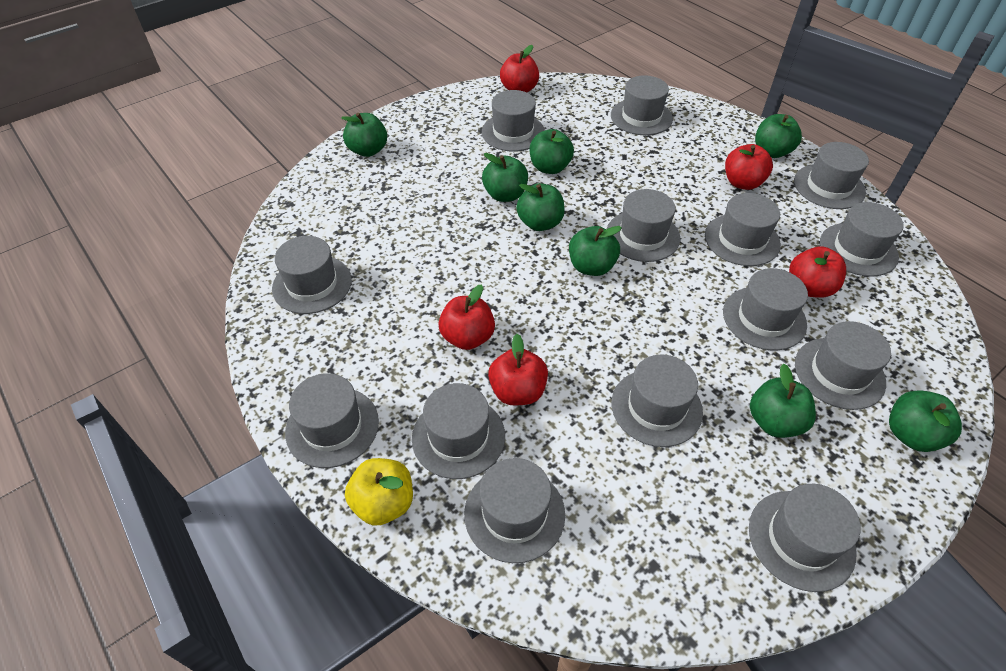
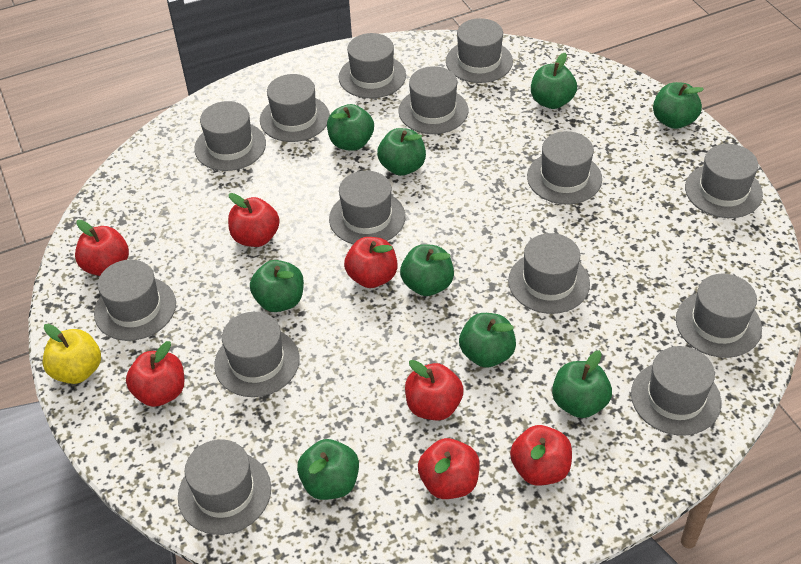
green apple: [341,113,387,157] [482,153,528,202] [516,183,565,231] [530,129,574,174] [569,226,622,276] [750,364,816,438] [755,114,802,158] [889,390,962,452] = 8 -> [250,260,304,312] [297,439,359,500] [327,104,374,151] [377,128,426,176] [400,244,454,296] [459,313,516,368] [531,53,577,109] [552,350,612,418] [653,82,704,129] = 9
red apple: [439,284,495,350] [488,334,548,405] [500,45,539,92] [725,144,773,190] [789,246,846,298] = 5 -> [75,220,129,276] [126,341,185,407] [228,193,280,247] [344,237,397,288] [405,360,464,421] [418,438,480,499] [510,425,572,486] = 7

